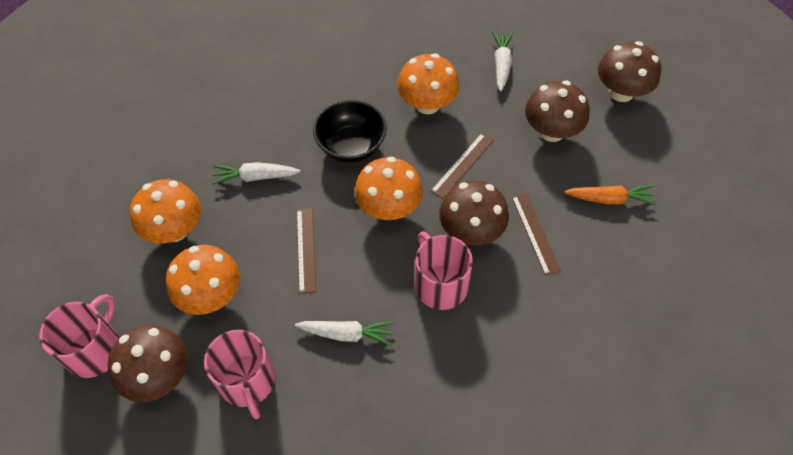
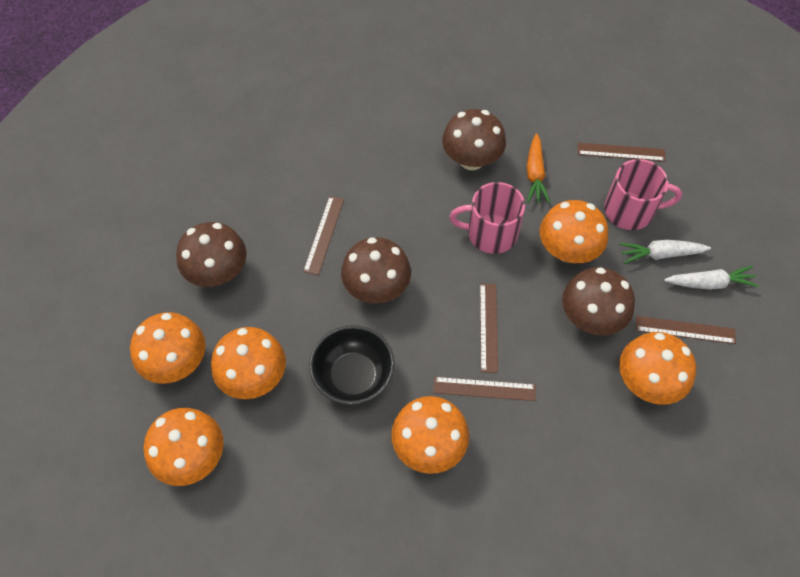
brown ruler: [297,208,316,294] [431,133,494,199] [512,193,561,276] = 3 -> [303,196,344,275] [433,377,536,401] [480,283,498,373] [578,143,666,161] [636,316,736,344] = 5
orange mushroom: [130,179,201,244] [166,245,240,315] [355,157,423,220] [397,53,460,114] = 4 -> [130,312,206,384] [143,408,224,486] [211,327,286,399] [391,396,469,474] [540,200,608,263] [619,332,696,405] = 6
pink mug: [39,294,120,378] [204,330,275,419] [415,231,473,310] = 3 -> [450,182,525,254] [604,159,682,230] = 2
white carrot: [212,162,300,185] [295,321,394,346] [492,31,513,92] = 3 -> [619,240,711,264] [664,266,759,290] = 2

